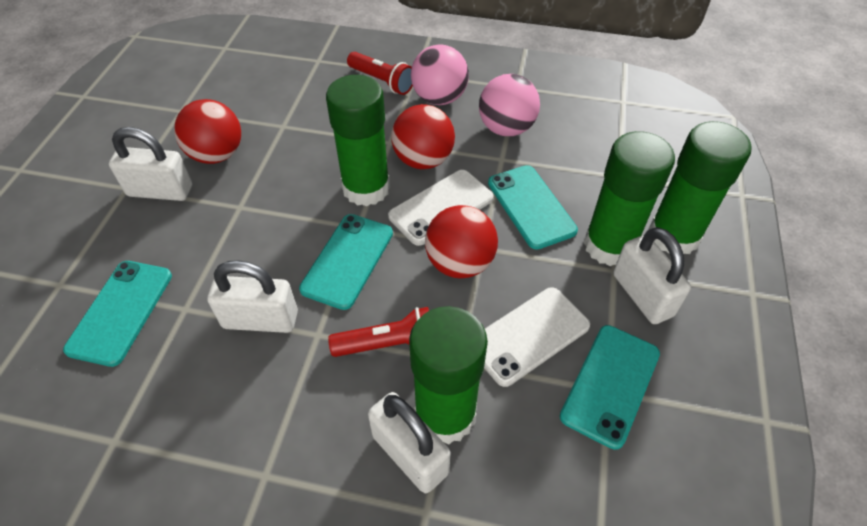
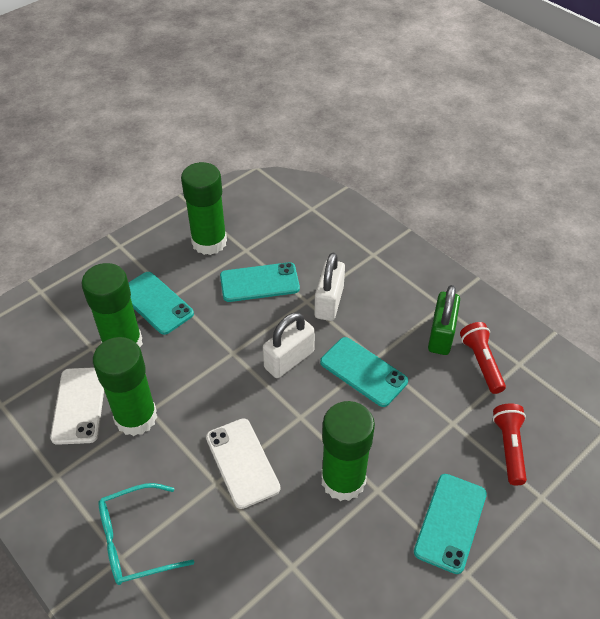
green padlock: none = 0 -> [428,285,460,355] = 1
pink ball: [411,44,469,105] [479,74,540,136] = 2 -> none = 0
red ball: [174,99,241,164] [391,104,455,169] [425,205,498,278] = 3 -> none = 0
turquoise glasses: none = 0 -> [99,483,194,585] = 1
white padlock: [109,127,192,201] [207,260,298,333] [368,392,450,493] [613,227,691,324] = 4 -> [263,312,315,378] [314,253,345,321] = 2

